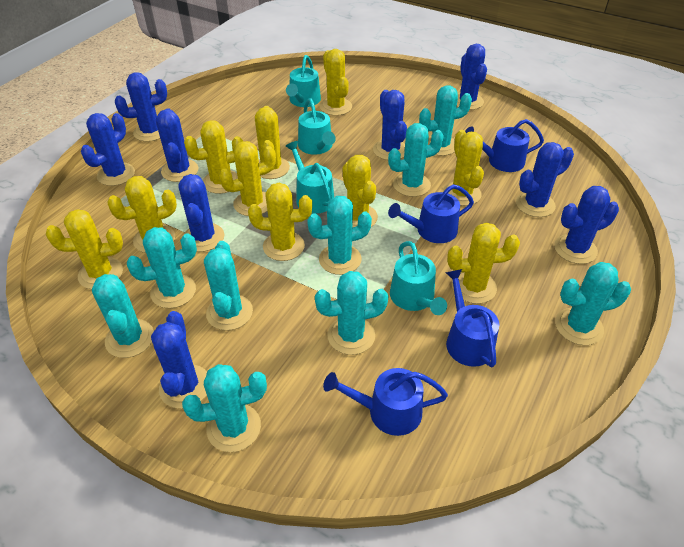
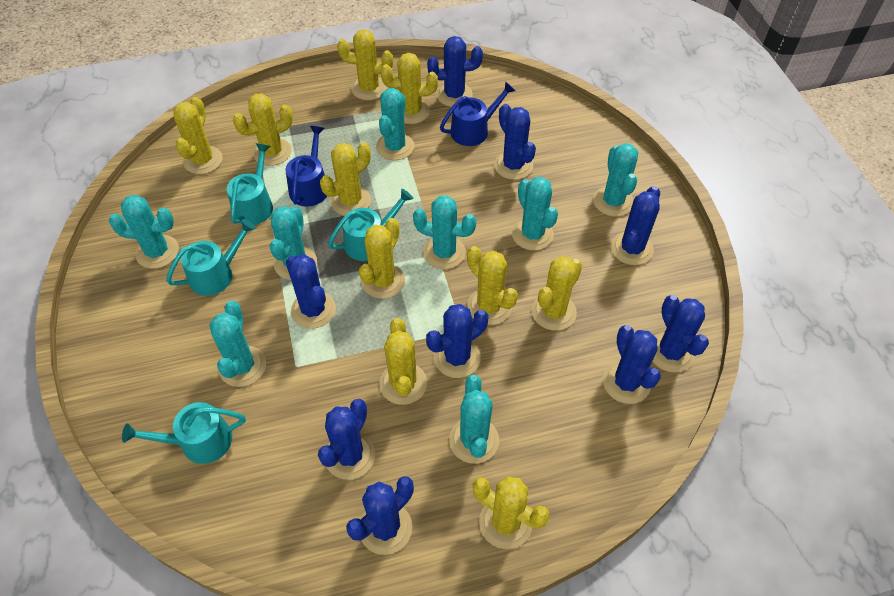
blue watering can: [323,368,448,436] [388,184,474,243] [446,269,499,367] [465,119,544,172] = 4 -> [286,126,327,207] [440,81,515,146] = 2
turquoise cactus: [92,274,154,358] [127,227,197,308] [182,364,267,452] [204,241,253,330] [307,196,372,275] [315,271,389,355] [388,123,444,197] [419,85,472,156] [555,262,631,345] = 9 -> [109,195,179,269] [209,301,266,387] [270,206,317,280] [376,88,414,160] [413,196,476,269] [449,375,499,464] [512,177,558,251] [593,143,638,217] = 8

